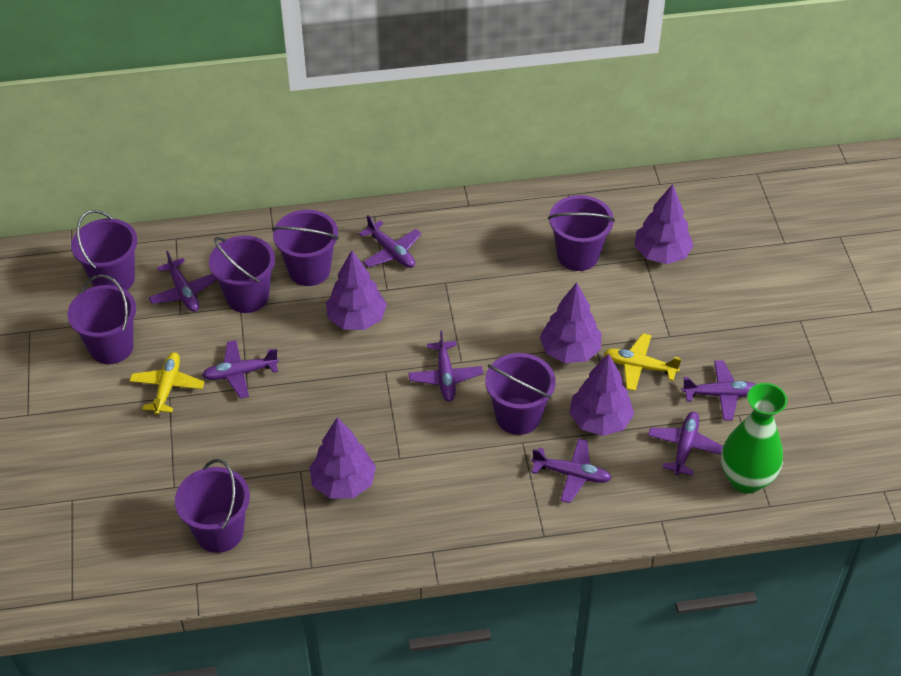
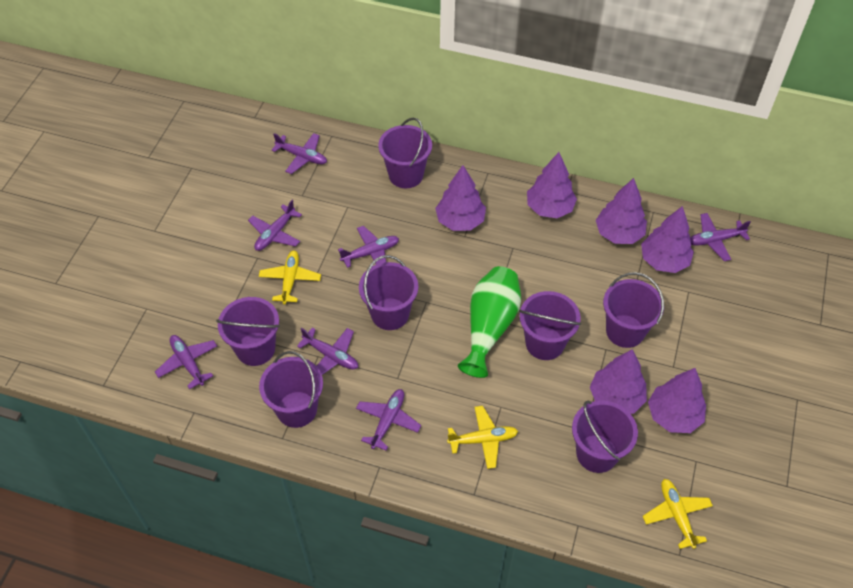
purple tree: [309,417,376,499] [326,250,387,330] [540,282,601,363] [569,353,634,436] [634,184,694,264] = 5 -> [435,165,486,231] [527,152,577,218] [590,349,647,414] [596,178,647,244] [641,206,694,273] [648,368,706,433] = 6
yellow plane: [130,352,204,415] [604,333,682,391] = 2 -> [259,250,321,304] [447,406,518,469] [643,479,713,549] = 3

